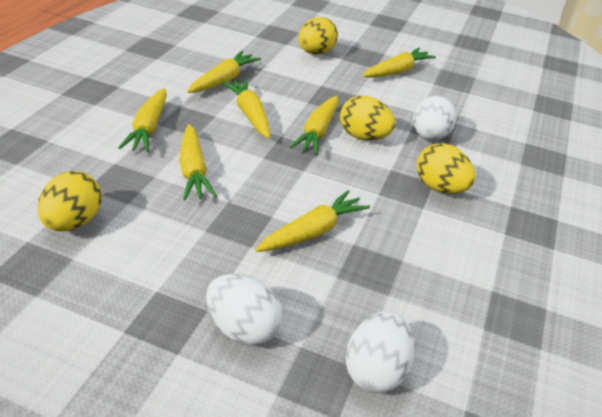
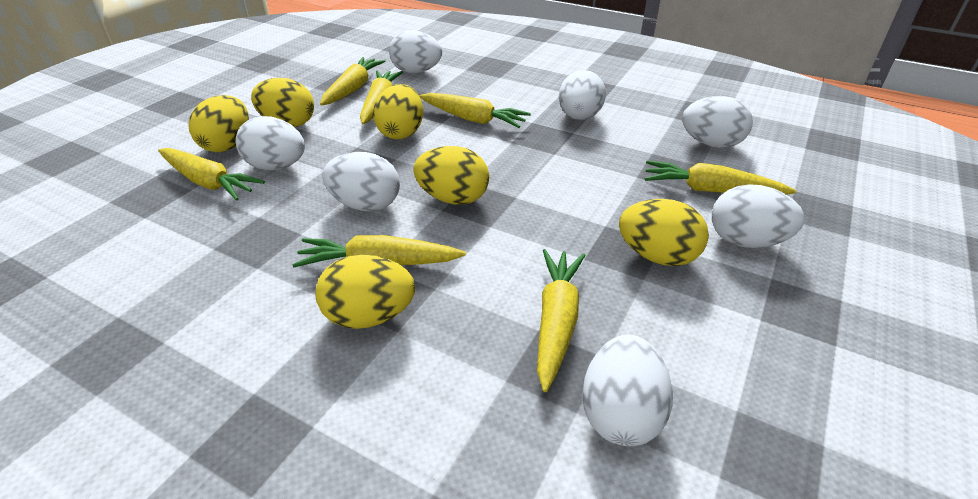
white egg: [206,274,283,346] [345,311,415,393] [413,95,457,141] = 3 -> [236,116,305,170] [322,152,400,211] [389,30,442,73] [559,70,606,120] [582,335,673,446] [682,96,753,148] [712,184,804,248] = 7
yellow egg: [38,171,101,231] [298,17,338,55] [340,96,395,140] [417,143,475,194] = 4 -> [189,95,249,152] [251,78,314,127] [315,255,415,329] [373,84,423,139] [413,146,489,205] [619,199,709,266] = 6

